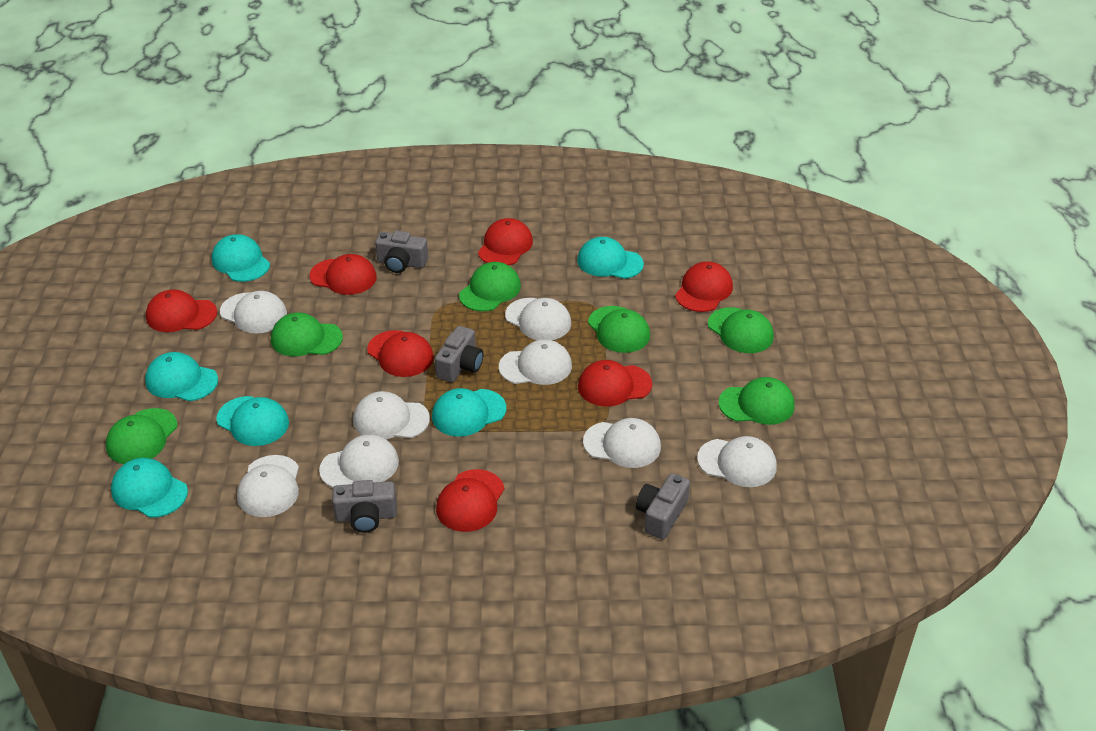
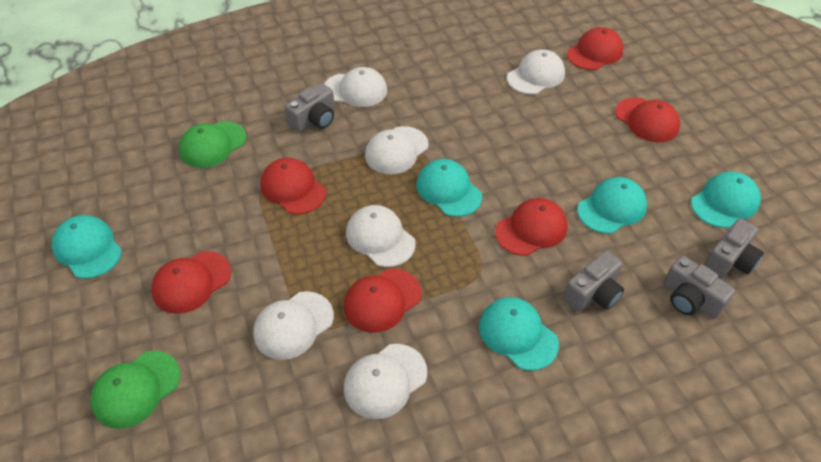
green cap: [106,408,177,464] [271,312,343,356] [459,262,521,311] [588,306,650,353] [708,307,774,353] [719,377,795,425] = 6 -> [90,351,180,429] [179,121,246,168] = 2
red cap: [146,289,217,332] [309,254,377,295] [367,330,434,377] [436,469,505,532] [478,218,533,265] [578,360,652,407] [675,261,733,312] = 7 -> [151,251,231,314] [261,158,326,214] [344,269,421,333] [495,198,567,256] [567,27,623,70] [615,98,680,142] = 6
turquoise cap: [111,458,188,518] [145,352,218,401] [211,234,270,282] [216,396,289,446] [432,388,506,437] [577,237,644,279] = 6 -> [52,215,122,279] [416,159,482,217] [479,297,559,371] [577,177,647,234] [691,172,761,228] = 5
white cap: [220,291,287,334] [237,455,299,517] [319,434,399,488] [353,391,430,439] [499,339,572,385] [505,298,571,340] [583,418,661,468] [697,436,777,487] = 8 -> [253,291,334,360] [324,67,387,107] [344,344,427,419] [346,205,416,267] [365,126,429,174] [507,49,565,95] = 6

